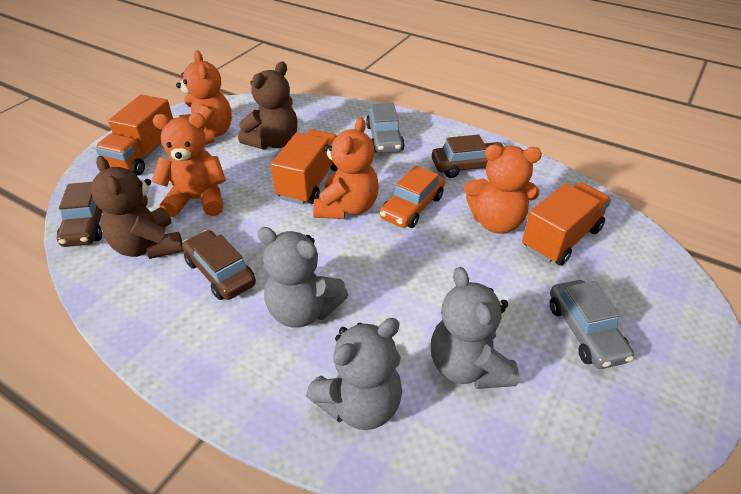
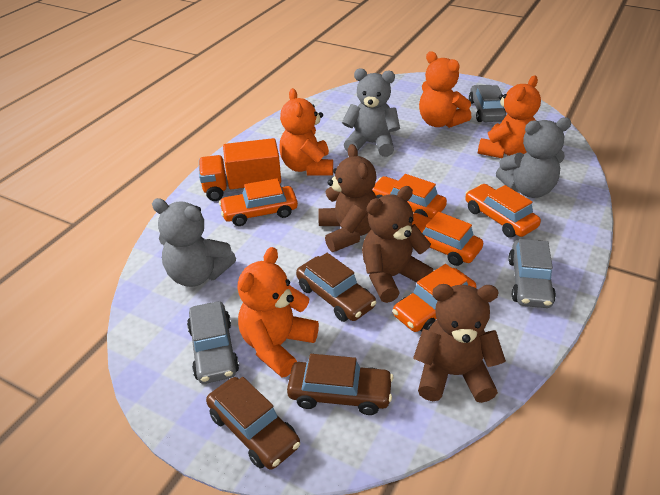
brown teddy bear: [91,156,183,259] [238,62,297,150] = 2 -> [318,144,377,252] [362,186,433,303] [413,284,506,403] = 3
grey car: [366,103,405,153] [550,280,634,369] = 2 -> [187,301,239,384] [469,85,507,122] [508,239,556,308] = 3
orange car: [380,166,445,228] = 1 -> [219,179,298,226] [372,174,447,219] [392,264,476,332] [412,212,483,266] [465,184,541,238] = 5
orange truck: [95,94,173,176] [271,129,338,205] [522,182,611,266] = 3 -> [199,138,281,201] = 1

